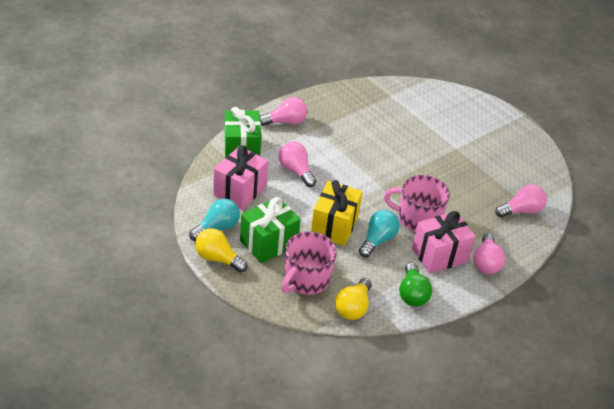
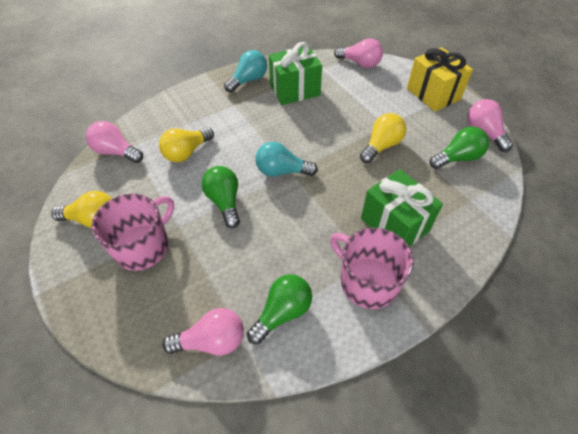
green light bulb: [399,262,432,307] = 1 -> [202,166,240,228] [247,274,312,344] [430,127,489,169] = 3
pink gift: [213,145,268,210] [412,211,476,274] = 2 -> none = 0
yellow light bulb: [195,228,247,273] [335,278,372,320] = 2 -> [51,191,112,228] [159,127,214,162] [360,113,406,163] = 3

